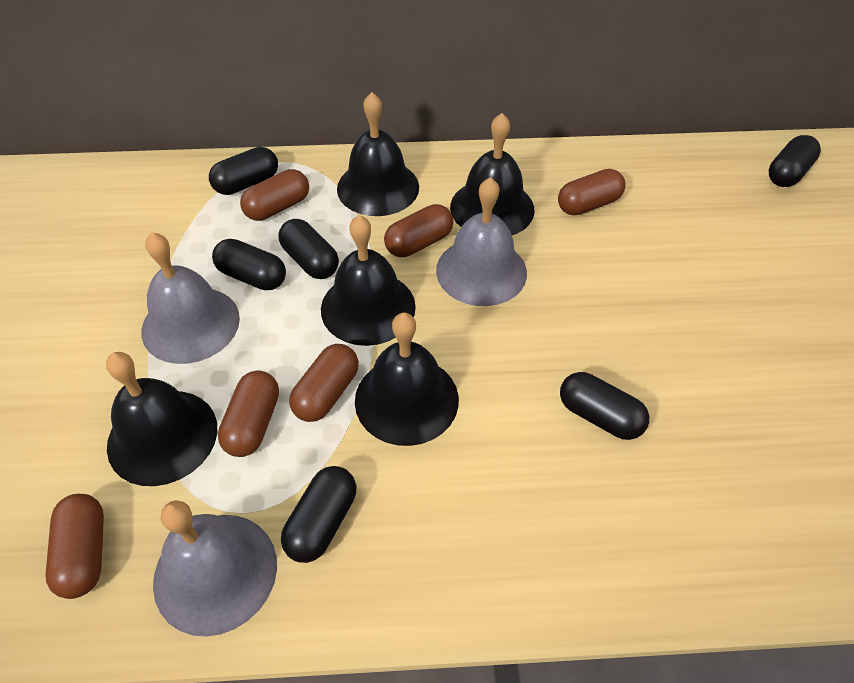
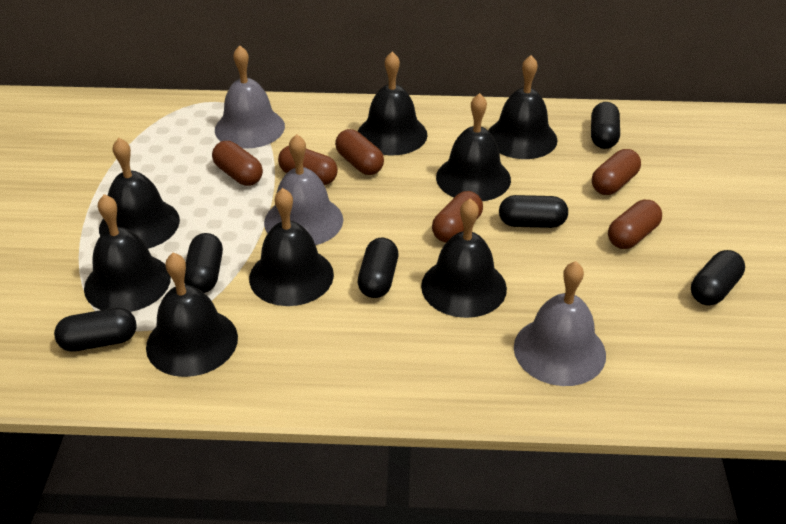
black bell: [106,352,217,486] [321,215,416,346] [337,92,419,216] [355,312,459,446] [450,113,535,235] = 5 -> [84,194,171,312] [99,138,180,249] [146,253,238,377] [249,188,334,306] [358,52,428,155] [421,198,507,318] [436,93,511,201] [488,55,558,159] = 8

